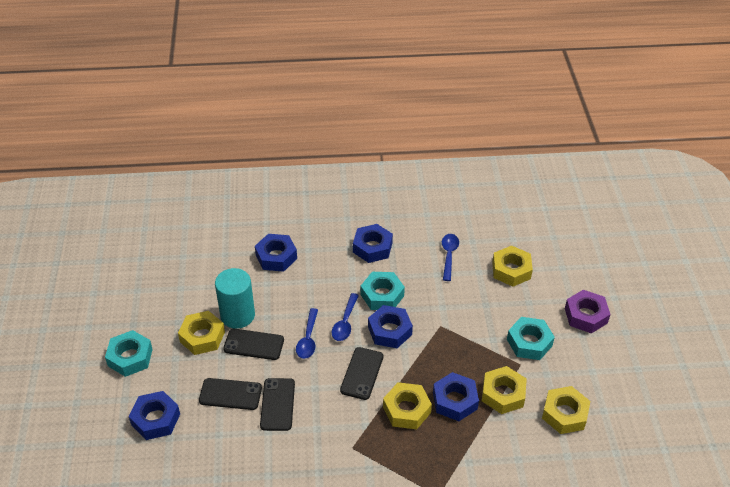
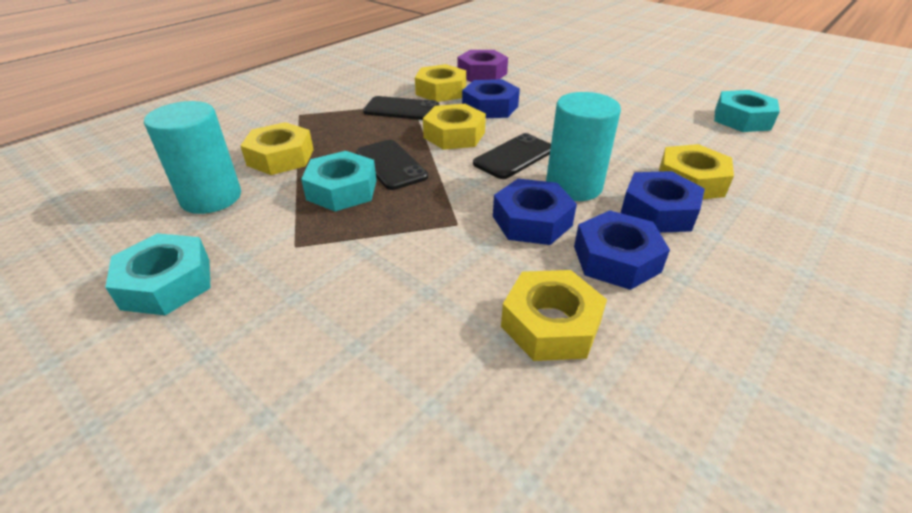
black phone: [199,378,262,410] [223,329,284,360] [260,378,295,431] [340,347,383,400] = 4 -> [356,140,428,190] [363,96,439,120] [473,133,551,179] = 3
blue nut: [129,391,180,440] [255,234,297,272] [353,224,393,263] [368,305,413,348] [433,372,479,421] = 5 -> [462,79,520,118] [493,179,577,245] [574,210,670,290] [621,171,705,233] = 4
blue spoon: [296,308,318,359] [332,293,359,341] [442,234,459,281] = 3 -> none = 0
turquoise cylinder: [215,268,255,329] = 1 -> [144,101,241,214] [546,92,621,201] = 2

